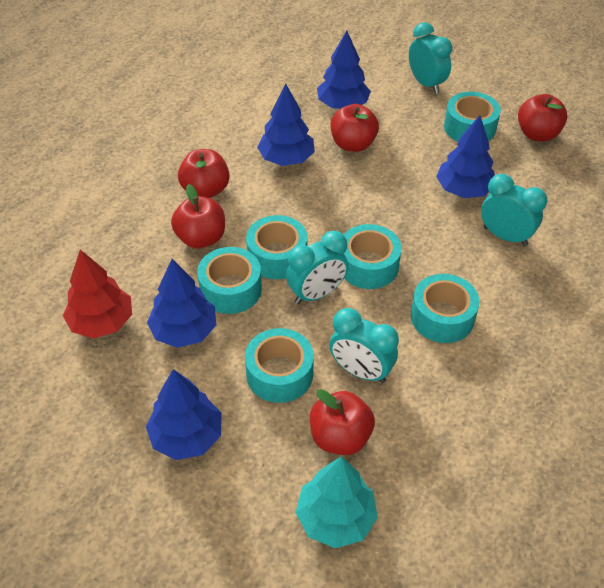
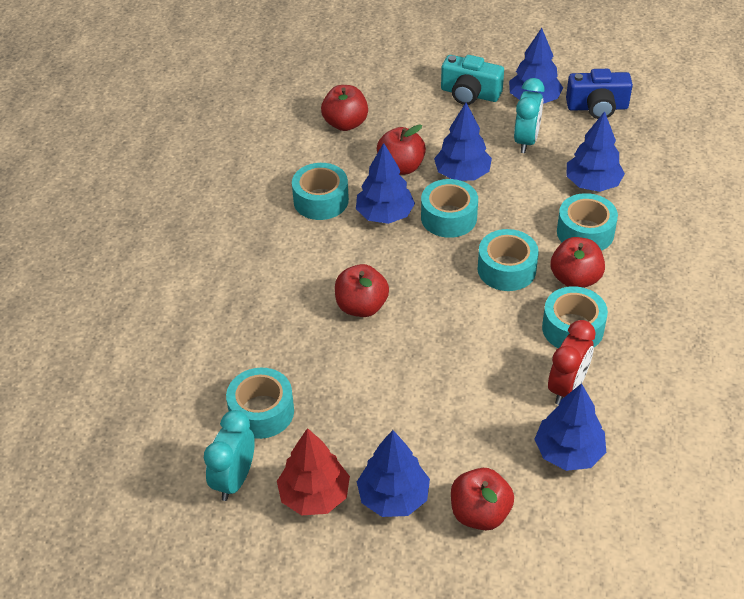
blue camera: none = 0 -> [566,69,633,119] = 1
blue tree: [146,369,222,460] [147,259,216,348] [257,84,315,166] [317,31,371,109] [436,115,495,198] = 5 -> [356,143,415,224] [357,430,430,517] [434,103,492,181] [509,28,563,104] [534,383,606,471] [566,111,625,192] = 6
red clock: none = 0 -> [548,320,596,405] = 1
turquoise camera: none = 0 -> [441,55,504,105] = 1
turquoise clock: [286,231,348,304] [330,308,399,383] [409,22,452,94] [481,174,547,246] = 4 -> [204,410,255,501] [514,78,545,153] = 2
turquoise tree: [295,456,378,548] = 1 -> none = 0

